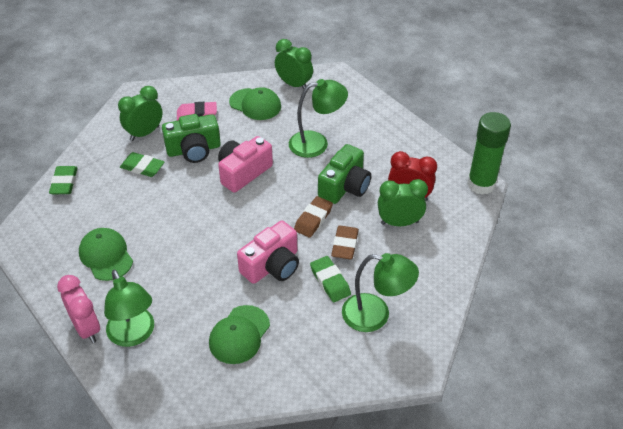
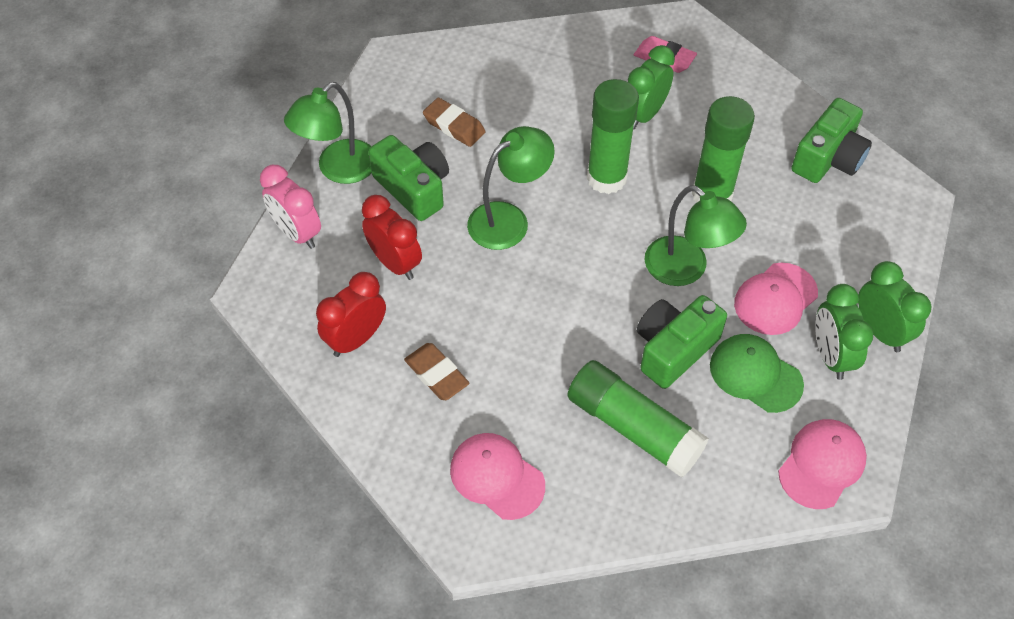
green camera: [162,114,221,163] [318,144,371,204] = 2 -> [369,135,449,221] [637,295,727,389] [791,98,872,183] = 3
green cap: [79,228,133,281] [209,305,270,364] [229,87,281,120] = 3 -> [710,334,804,413] = 1
green eraser: [49,166,77,194] [120,152,164,177] [310,256,351,302] = 3 -> none = 0
green glue stick: [467,112,511,195] = 1 -> [567,360,709,477] [587,79,639,194] [692,96,755,202] = 3
pink camera: [218,136,273,193] [237,221,299,284] = 2 -> none = 0
pink cap: none = 0 -> [450,433,545,520] [734,263,818,335] [778,419,867,509] = 3
red clock: [388,151,437,201] = 1 -> [316,272,386,357] [362,195,422,280] = 2

